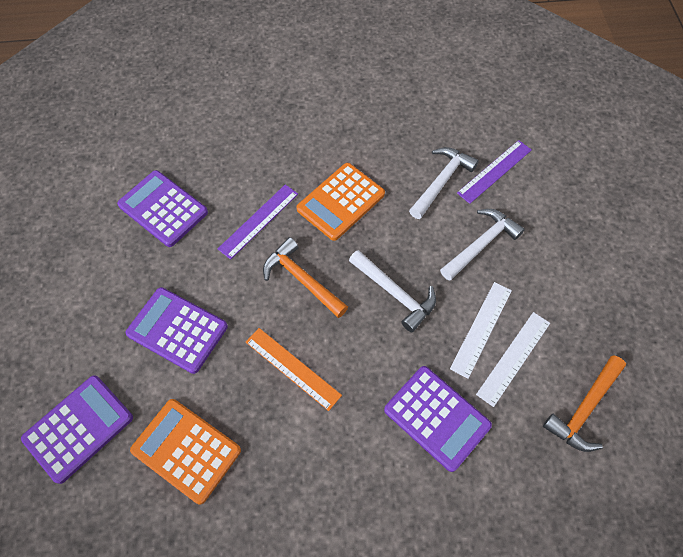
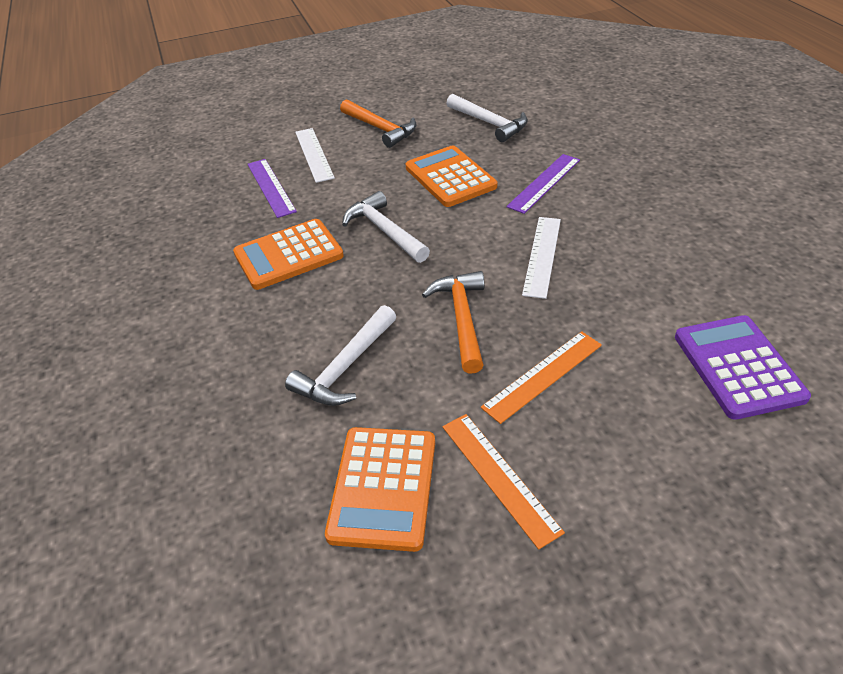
orange calculator: [130,399,241,504] [297,163,385,241] = 2 -> [233,219,344,290] [325,427,435,552] [406,145,497,207] = 3
orange ruler: [246,328,342,411] = 1 -> [442,414,565,550] [481,331,602,424] = 2
purple calculator: [21,375,133,484] [117,170,208,247] [126,287,228,374] [384,366,492,472] = 4 -> [675,315,811,420] = 1

